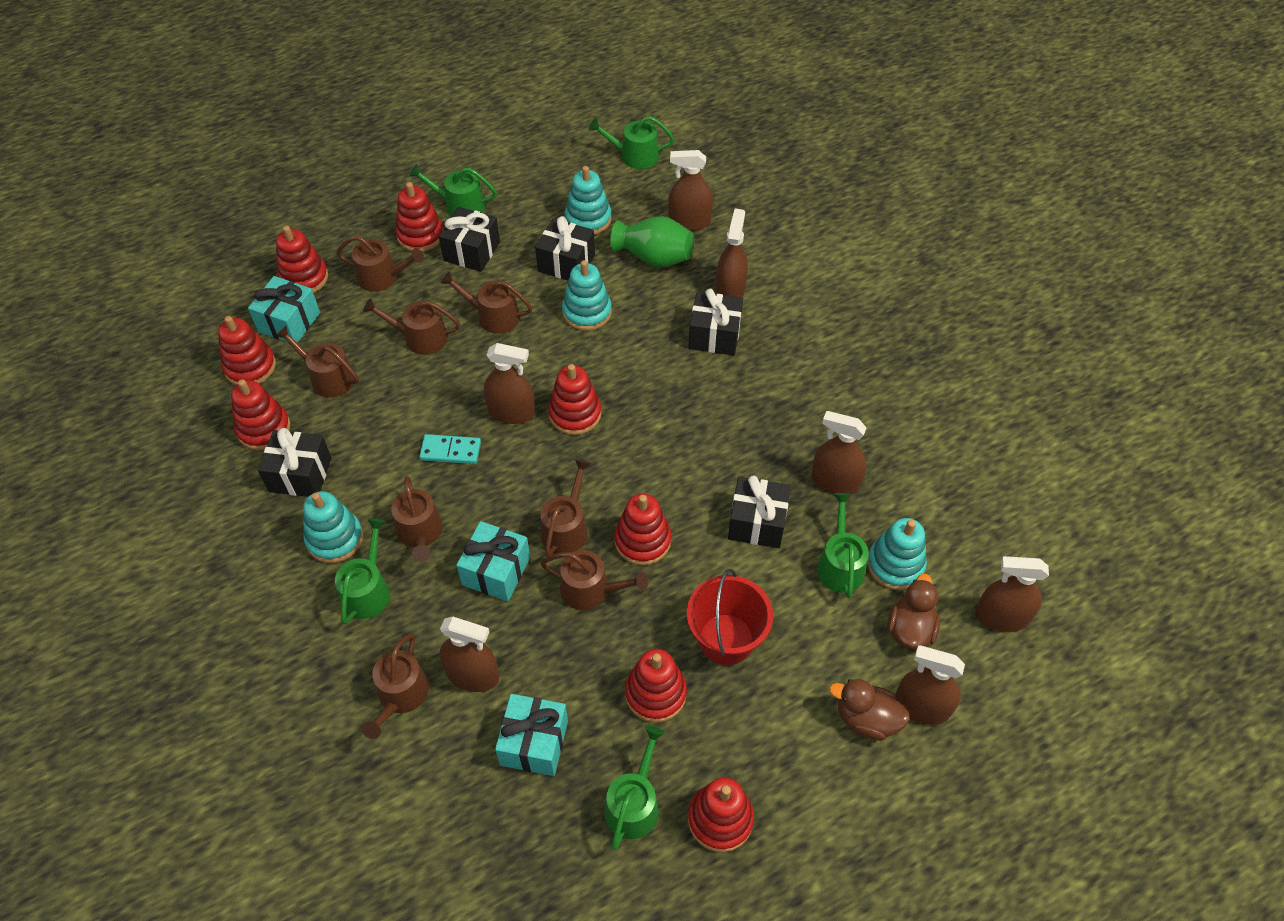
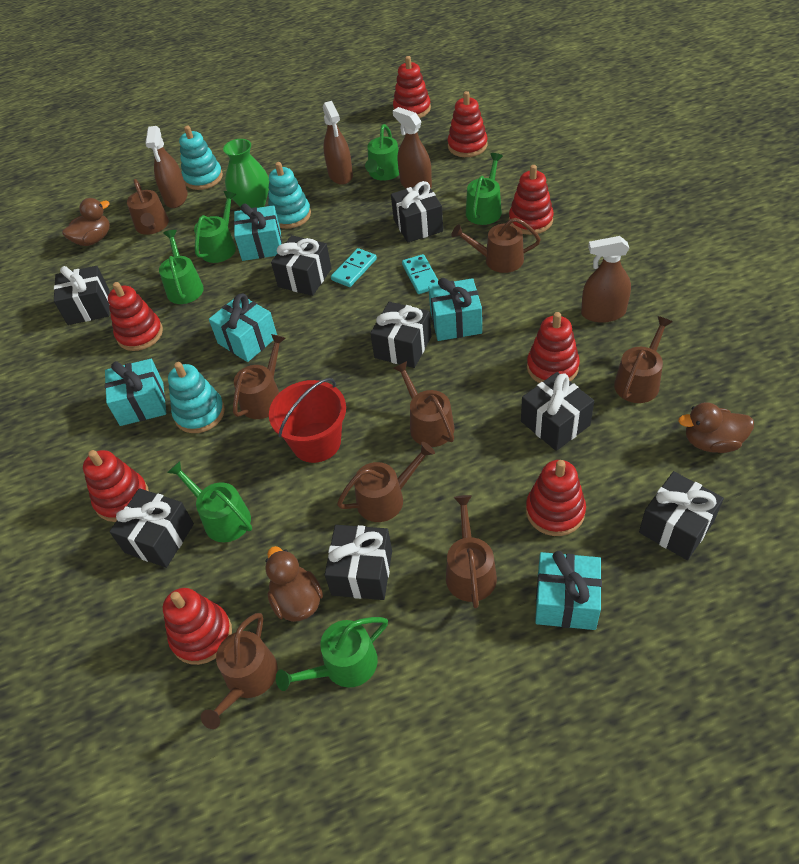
black gift: [258,428,332,497] [439,207,500,272] [535,216,595,280] [688,289,743,355] [728,475,790,548] = 5 -> [54,266,110,325] [109,488,194,568] [271,235,332,296] [324,525,392,600] [370,302,431,368] [391,181,443,243] [521,372,594,451] [639,471,724,560] = 8
brown duck: [829,679,910,741] [887,574,940,650] = 2 -> [62,198,110,246] [265,546,323,622] [678,402,754,453] = 3
brown spray bottle: [439,617,499,692] [484,343,535,424] [668,150,713,231] [716,209,748,298] [812,411,867,495] [895,645,965,725] [975,556,1049,632] = 7 -> [145,126,188,208] [323,101,353,185] [393,107,432,188] [581,236,631,323] = 4
green watering can: [335,518,390,624] [409,164,497,216] [589,116,674,169] [604,726,665,850] [817,493,869,598] = 5 -> [159,230,204,304] [167,461,252,542] [194,191,237,263] [276,617,388,691] [365,124,399,181] [466,153,503,225] = 6
turquoise domino: [419,434,481,464] = 1 -> [331,248,377,287] [402,254,438,294] = 2
turquoise gift: [248,276,320,343] [456,521,530,601] [495,694,568,776] = 3 -> [105,359,166,426] [209,293,277,362] [234,204,282,261] [428,278,482,341] [535,551,602,630] = 5
turquoise stacking toy: [303,491,363,563] [562,260,612,331] [565,166,612,235] [867,518,927,590] = 4 -> [168,362,225,433] [179,126,223,190] [268,162,311,229] = 3

